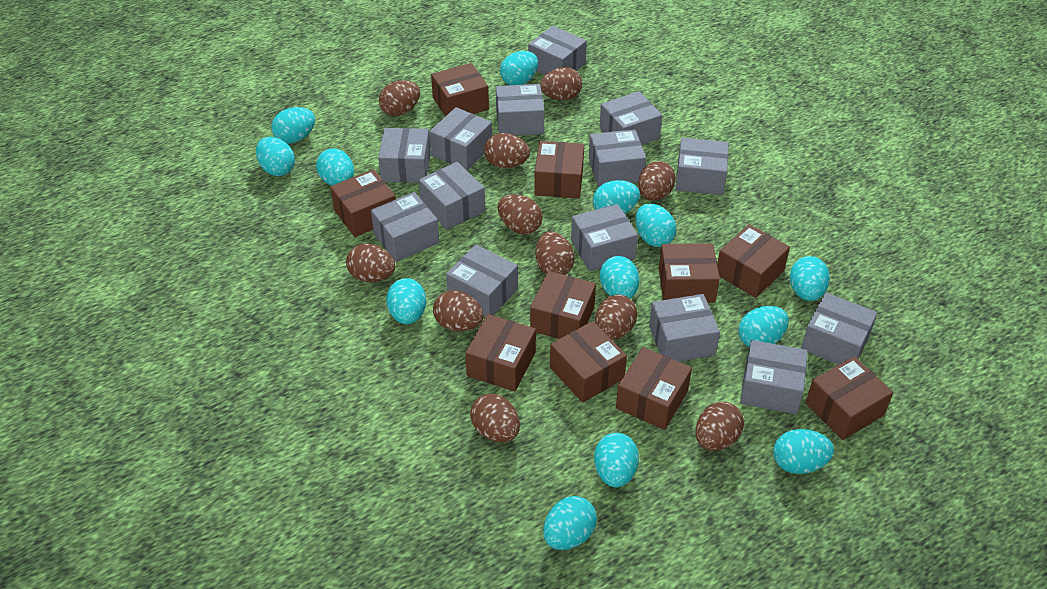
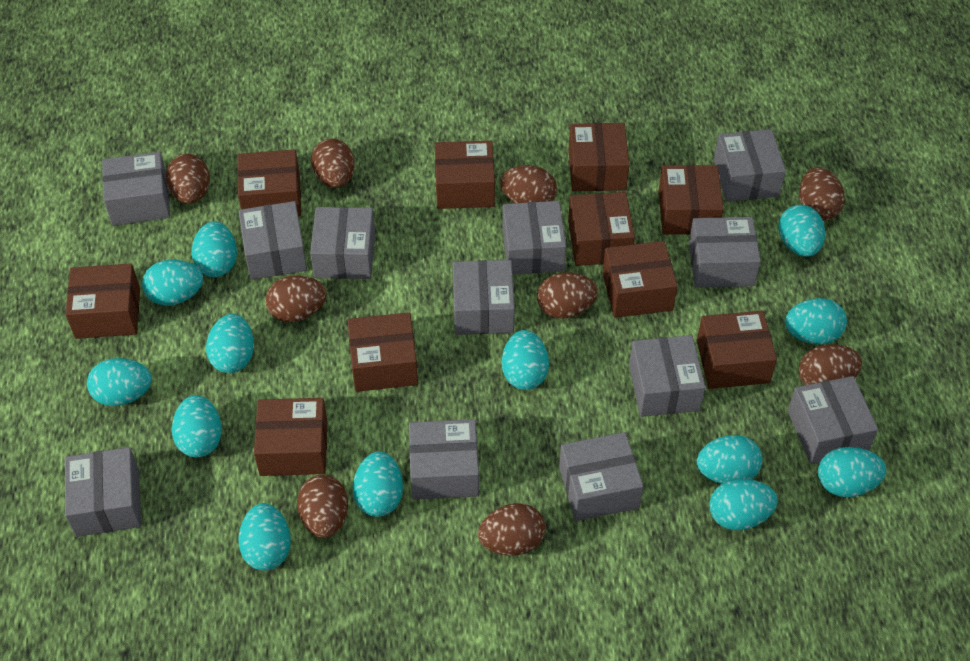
brown egg: [346,244,395,282] [379,80,420,116] [433,291,484,331] [470,394,520,442] [484,133,530,168] [498,194,543,234] [535,231,575,275] [540,67,582,101] [595,295,637,340] [638,161,676,201] [696,402,744,451] = 11 -> [166,154,210,204] [265,275,327,322] [297,475,348,538] [311,139,354,188] [478,503,546,556] [500,165,557,203] [537,272,598,319] [799,167,845,221] [799,344,862,385] = 9
grey box: [371,192,439,262] [378,128,431,183] [419,162,485,230] [429,107,492,170] [446,245,518,317] [496,84,545,136] [528,26,587,75] [571,204,638,271] [589,129,646,187] [599,91,662,145] [649,294,720,362] [675,138,729,195] [740,340,808,414] [801,293,877,364] = 14 -> [65,447,141,537] [102,152,170,226] [239,201,307,280] [310,207,375,279] [409,419,479,500] [453,260,515,335] [502,201,566,275] [559,432,644,521] [629,335,706,417] [688,217,761,288] [714,129,786,202] [788,376,878,464] = 12

